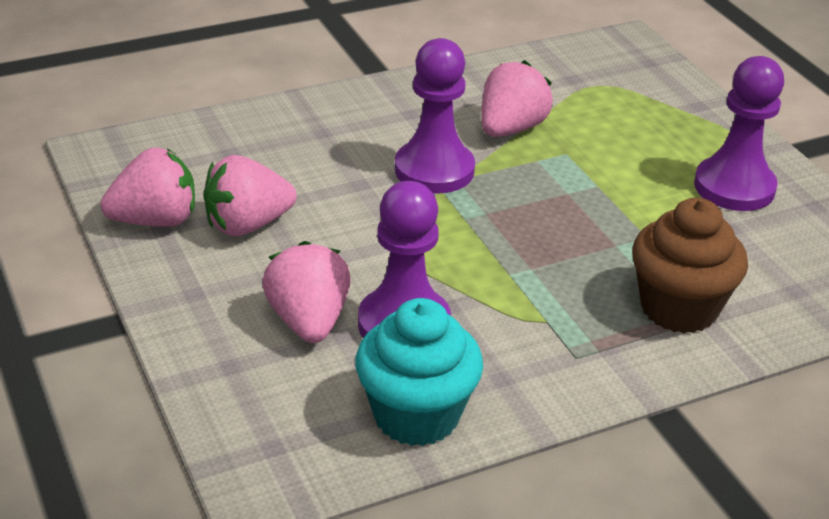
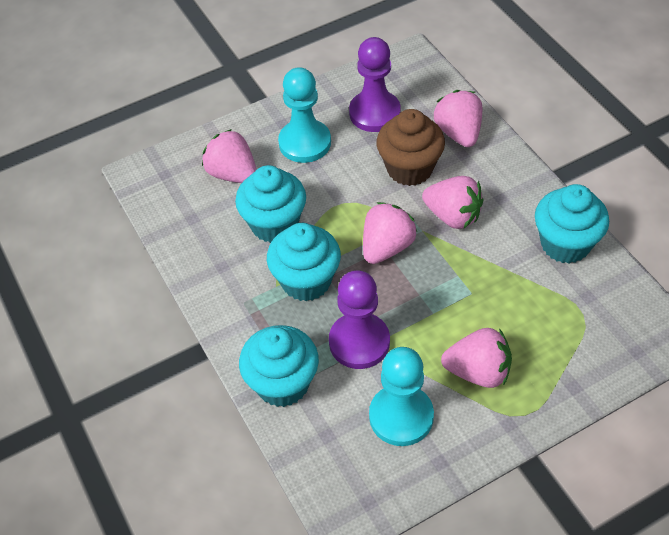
pink strawberry: [100,148,195,227] [203,155,297,236] [262,241,351,343] [481,60,553,137] = 4 -> [202,129,257,183] [363,202,417,264] [422,176,484,229] [434,90,483,147] [441,328,512,388] = 5
purple pawn: [358,181,451,338] [395,38,475,193] [694,56,784,211] = 3 -> [329,270,390,369] [349,37,401,132] = 2
turquoise cupcake: [355,298,483,446] = 1 -> [235,165,306,243] [239,325,319,407] [267,223,341,302] [535,184,609,264] = 4
turquoise pawn: none = 0 -> [278,67,331,163] [369,347,434,446] = 2

